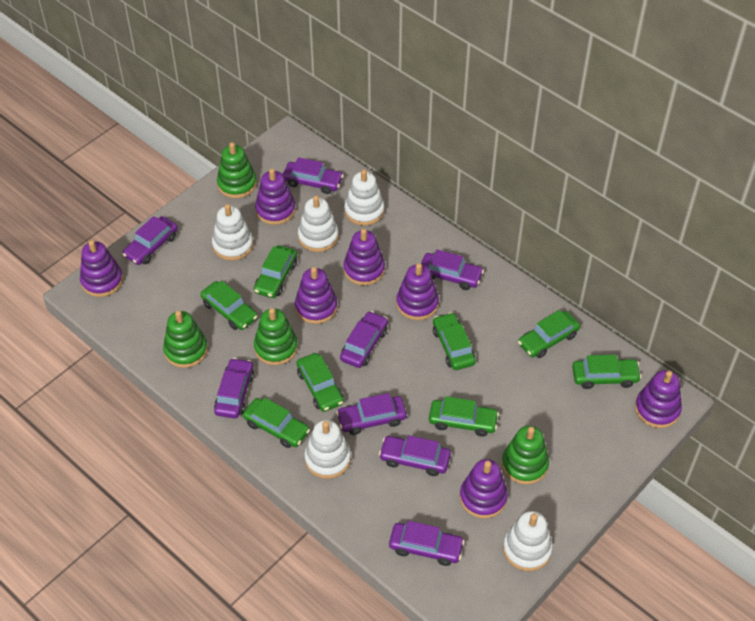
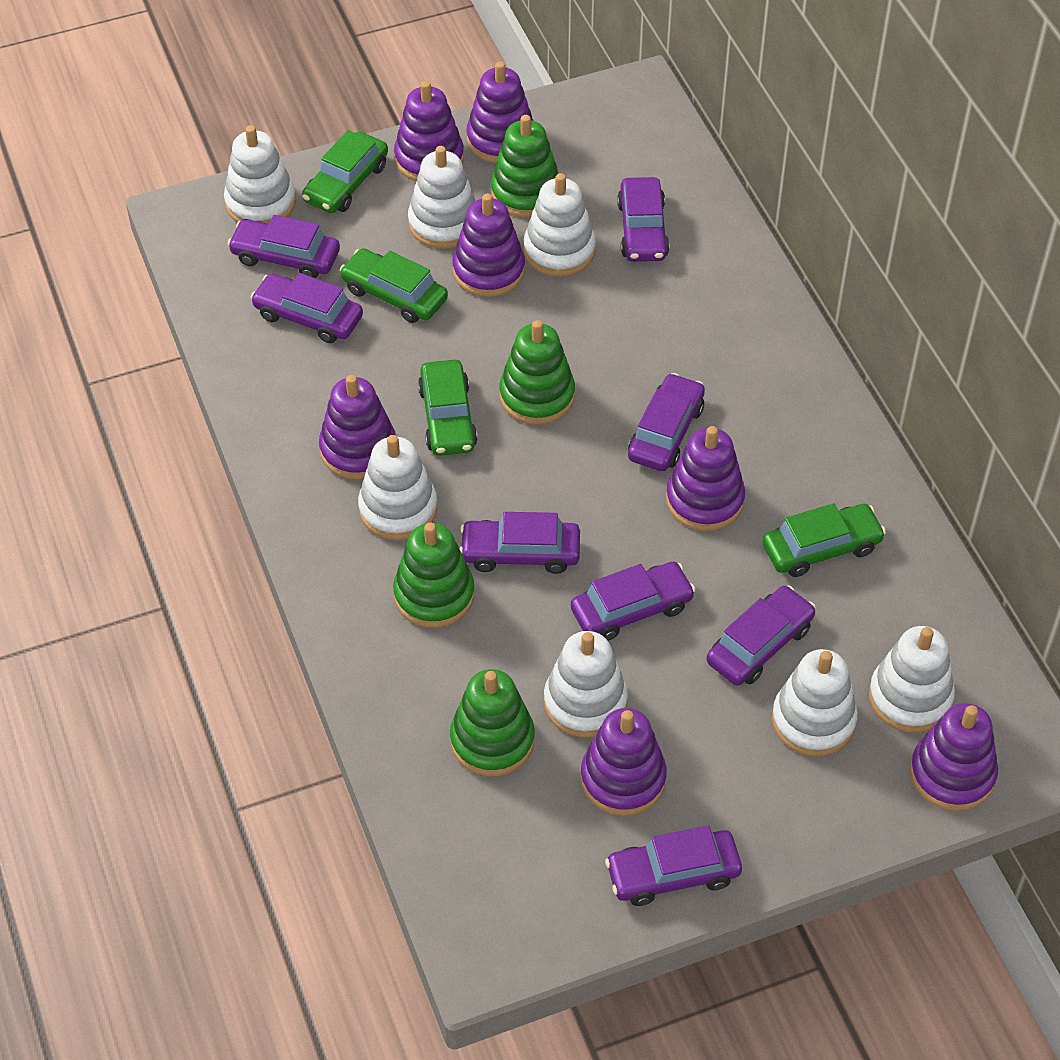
green car: [200,281,257,330] [243,398,310,448] [254,245,297,298] [296,353,344,412] [429,396,499,437] [433,312,476,370] [518,310,580,358] [572,355,641,389] = 8 -> [302,130,388,213] [340,248,448,323] [418,360,478,456] [762,503,886,577] = 4
white stacking toy: [212,204,253,261] [298,195,339,252] [304,420,351,479] [344,169,385,226] [503,511,553,571] = 5 -> [224,125,296,224] [358,435,437,540] [408,146,475,249] [524,173,596,277] [544,631,628,738] [772,649,858,756] [869,626,955,733] = 7

